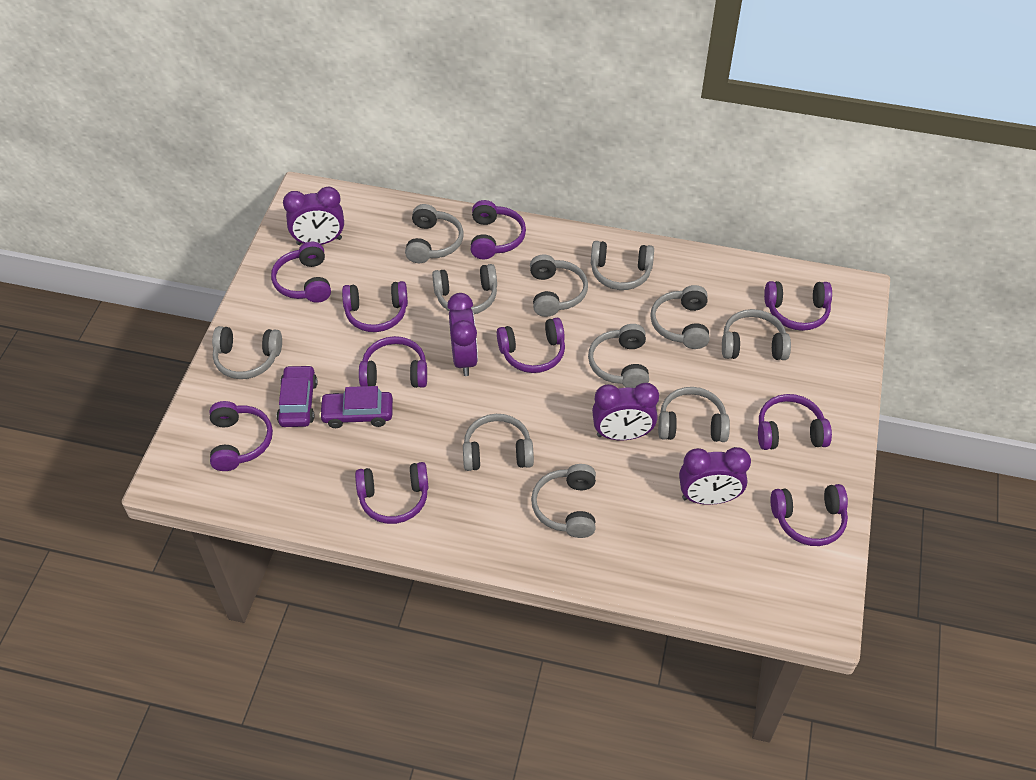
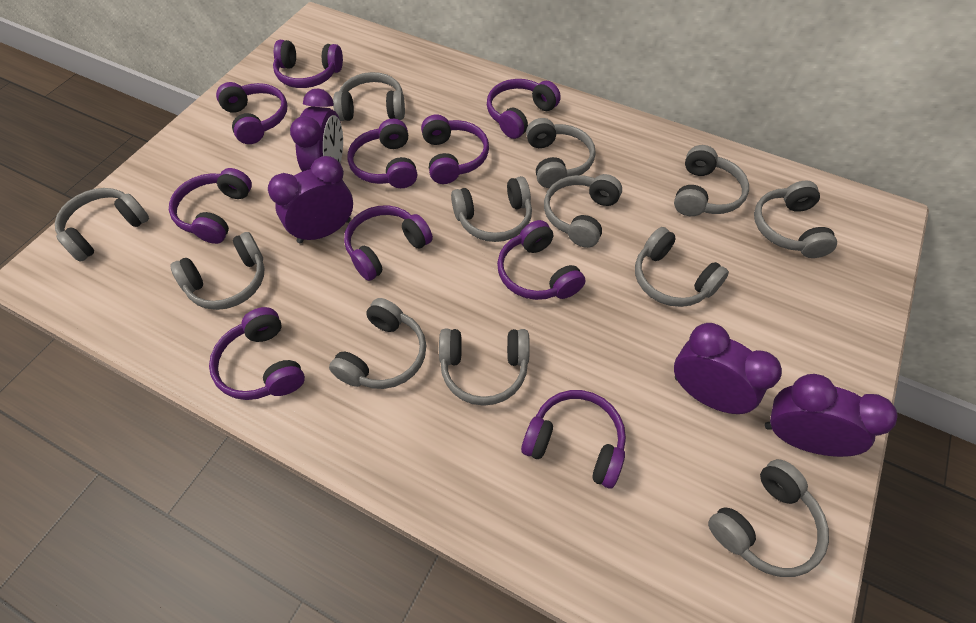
grey headphones: [212,326,282,379] [405,204,463,263] [432,264,497,314] [463,414,534,471] [530,255,588,317] [531,464,596,538] [588,324,649,388] [591,241,654,290] [650,285,709,349] [658,387,730,442] [722,309,791,360] = 11 -> [55,188,149,262] [170,232,264,310] [329,298,426,389] [333,72,405,121] [439,329,530,406] [451,176,532,242] [526,118,596,188] [544,174,622,248] [635,227,729,307] [674,145,749,216] [708,459,829,577] [754,181,837,258] = 12
purple car: [277,365,318,427] [319,386,393,428] = 2 -> none = 0

